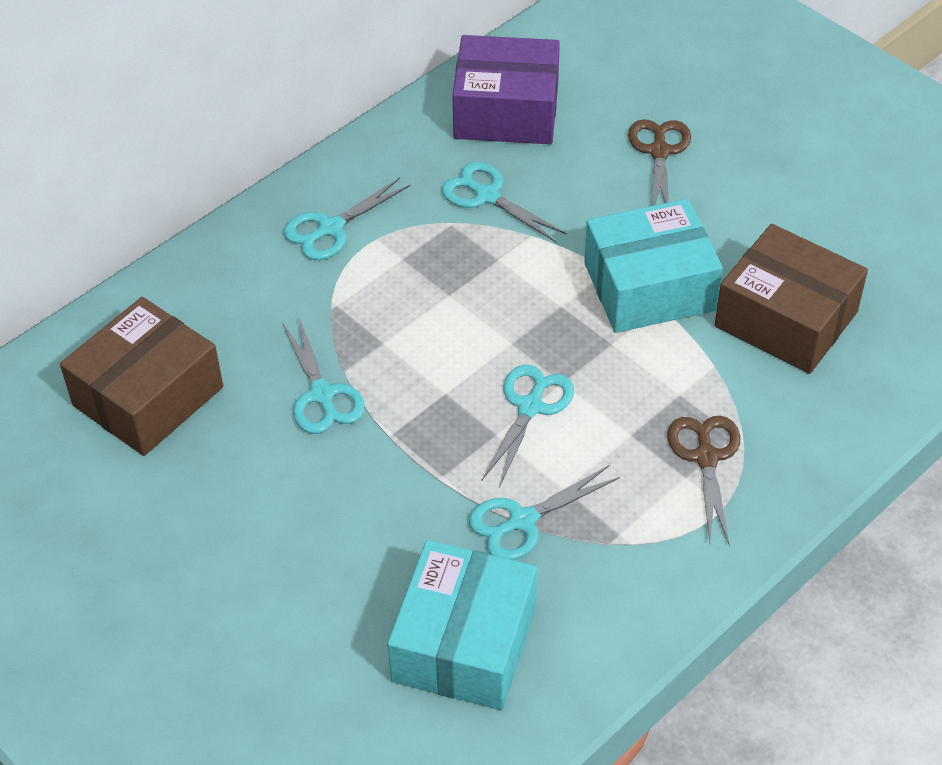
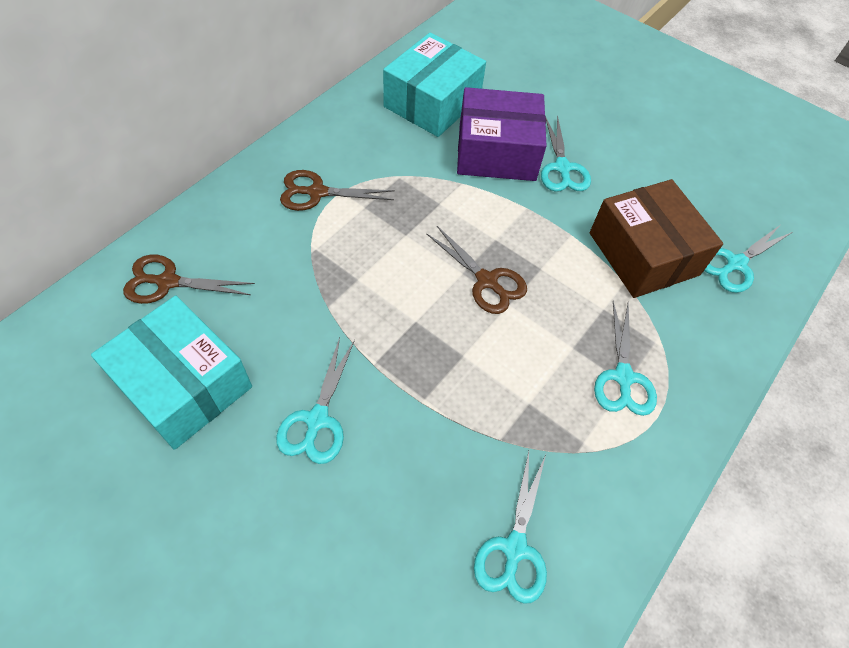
brown box: [60,297,223,456] [715,224,868,374] = 2 -> [590,179,723,298] = 1
brown scissors: [628,119,691,206] [667,416,740,546] = 2 -> [123,255,255,304] [280,170,395,211] [426,226,527,314] = 3

